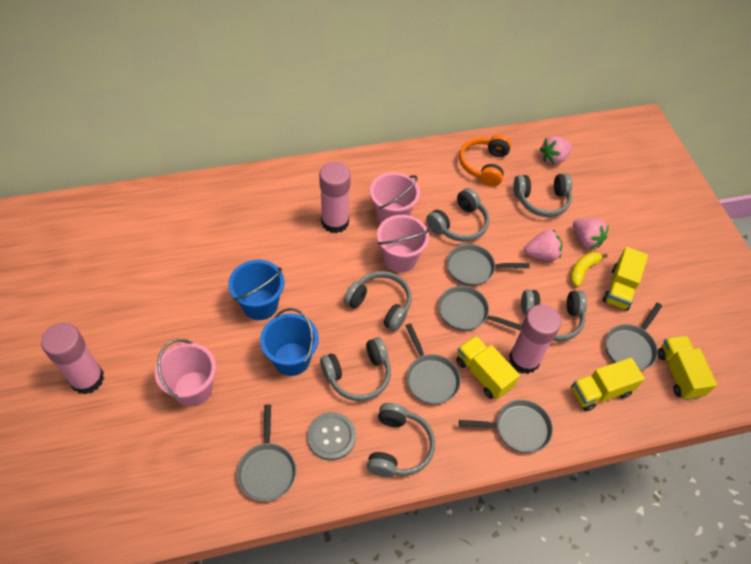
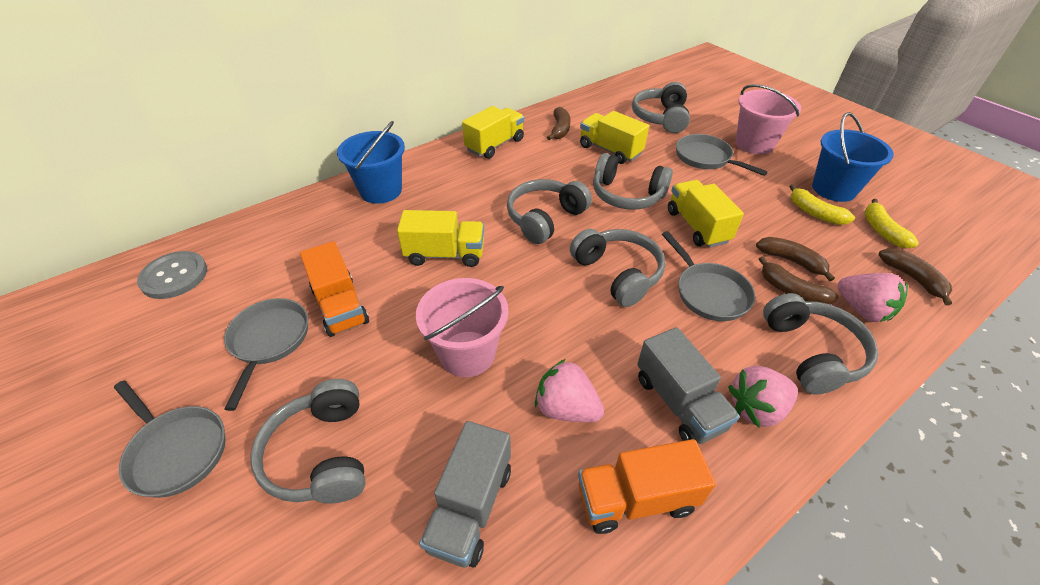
brown banana: none = 0 -> [547,107,570,140] [756,237,835,281] [759,256,839,304] [878,248,952,306] = 4
grey pan: [236,404,296,501] [405,323,461,404] [438,286,522,331] [447,244,530,286] [459,400,553,453] [605,303,662,371] = 6 -> [114,380,226,498] [224,298,308,411] [662,231,755,321] [676,134,768,176] = 4
grey truck: none = 0 -> [419,421,511,568] [637,327,740,444] = 2
orange headphones: [459,135,511,187] = 1 -> none = 0
orange truck: none = 0 -> [300,241,369,337] [578,439,716,534] = 2
pink bucket: [155,339,216,407] [370,172,420,224] [377,215,430,273] = 3 -> [416,278,509,377] [735,84,801,155] = 2
pink glue stick: [41,323,104,394] [319,162,351,233] [509,304,561,374] = 3 -> none = 0
yellow banana: [570,252,608,287] = 1 -> [789,184,855,225] [864,199,919,249] = 2

